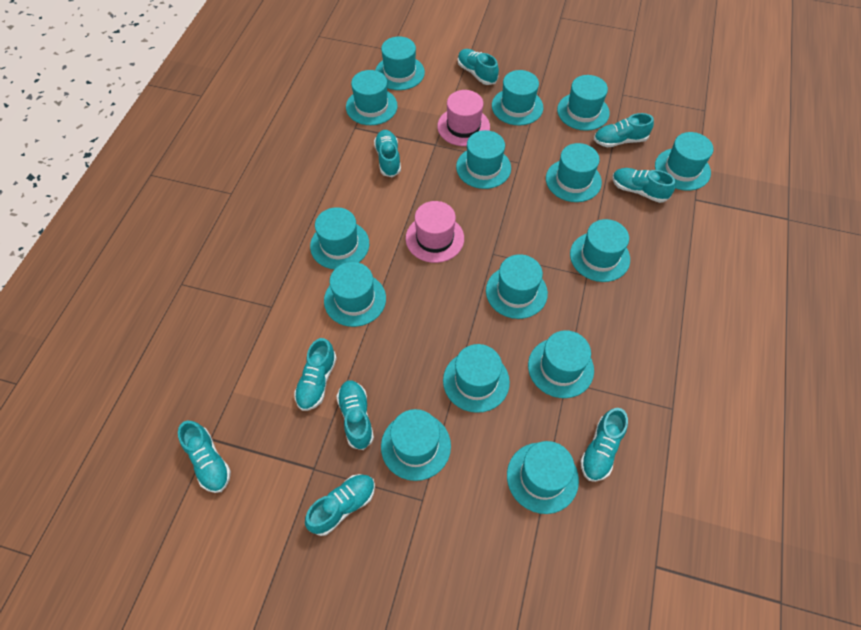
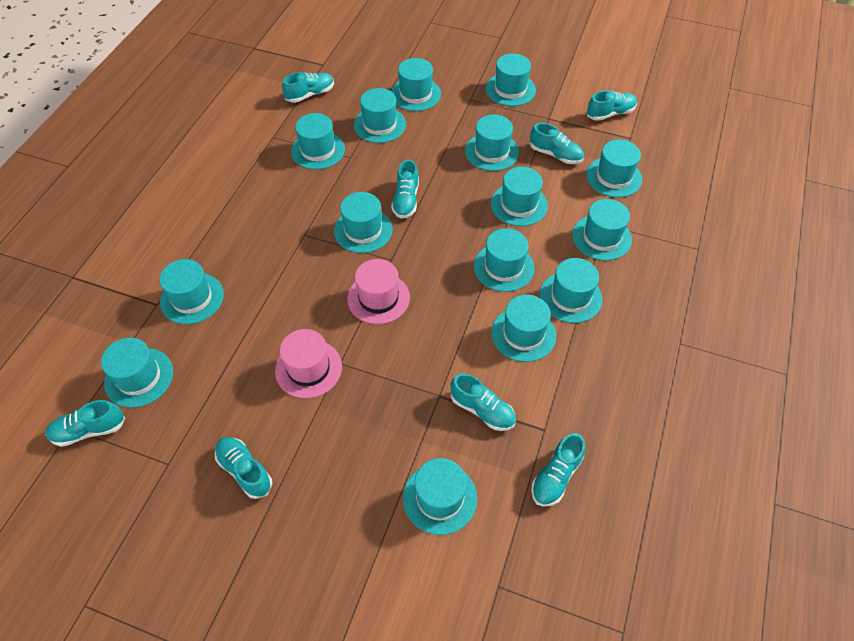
turquoise shoe: [178,421,231,493] [294,338,337,411] [305,474,375,536] [337,381,374,450] [374,130,401,177] [458,49,499,85] [580,408,628,482] [594,113,654,147] [612,168,675,203] = 9 -> [45,400,125,447] [215,437,272,499] [282,72,334,103] [391,160,419,219] [450,373,516,431] [530,123,584,164] [531,433,585,507] [587,90,637,121] = 8

